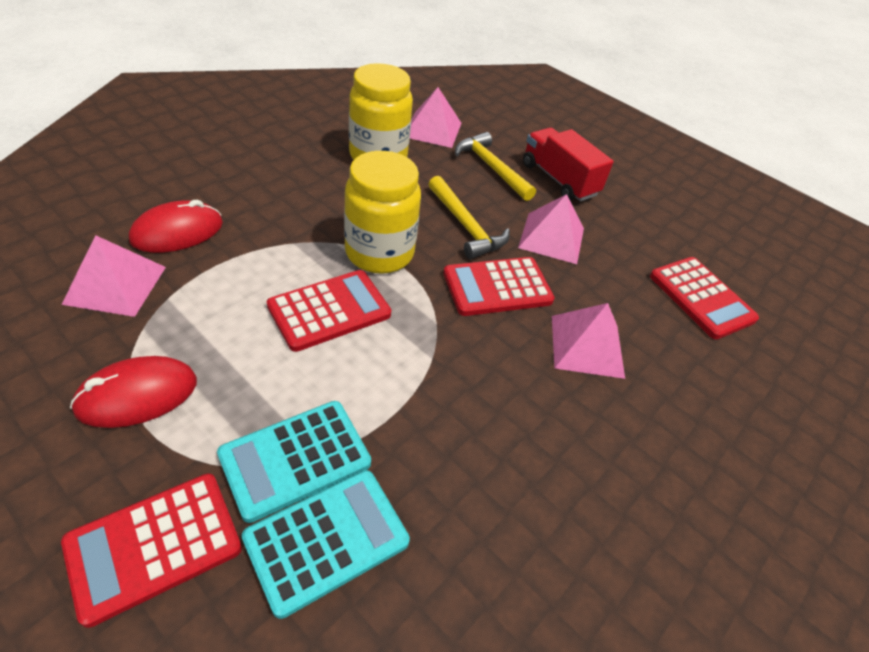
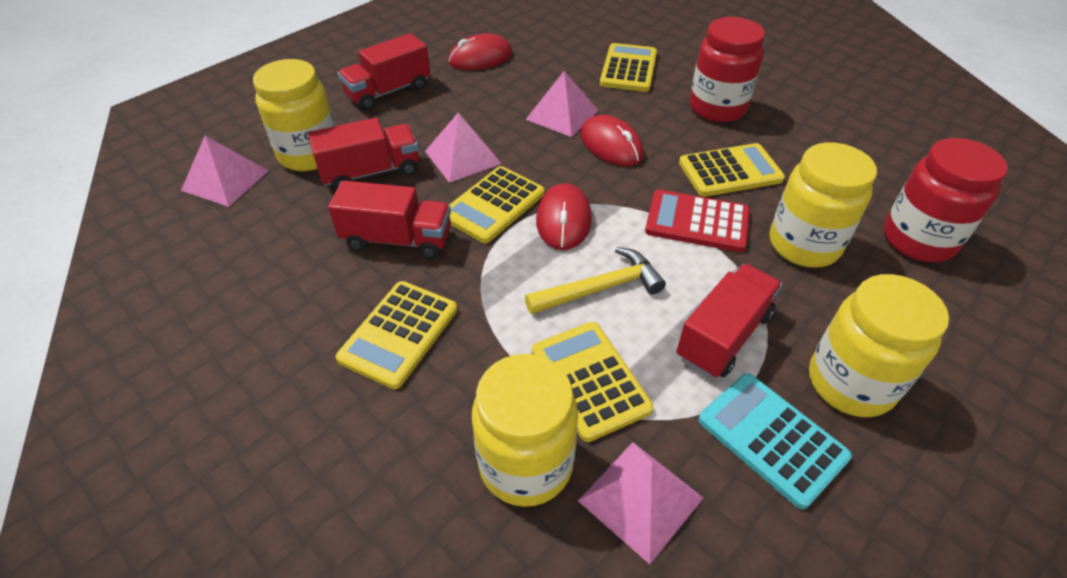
red calculator: [61,473,242,628] [267,270,391,352] [443,257,555,316] [650,257,759,340] = 4 -> [645,190,750,252] = 1
red jar: none = 0 -> [690,17,765,122] [884,138,1008,262] = 2
red mouse: [70,356,197,428] [129,200,223,253] = 2 -> [448,33,512,70] [536,183,592,250] [581,115,644,166] = 3
red truck: [523,128,614,201] = 1 -> [308,118,419,190] [328,180,451,259] [338,33,431,110] [676,264,782,378] = 4
turquoise calculator: [217,401,371,523] [242,470,410,619] = 2 -> [698,373,852,509] = 1
yellow calculator: none = 0 -> [336,281,457,389] [449,166,544,243] [532,322,653,442] [600,43,657,92] [679,143,785,197] = 5
yellow hammer: [428,176,510,259] [455,132,536,201] = 2 -> [525,247,666,314] = 1
yellow jar: [344,151,421,274] [349,63,413,160] = 2 -> [253,59,335,171] [472,354,578,507] [770,142,877,268] [809,274,949,417] = 4

